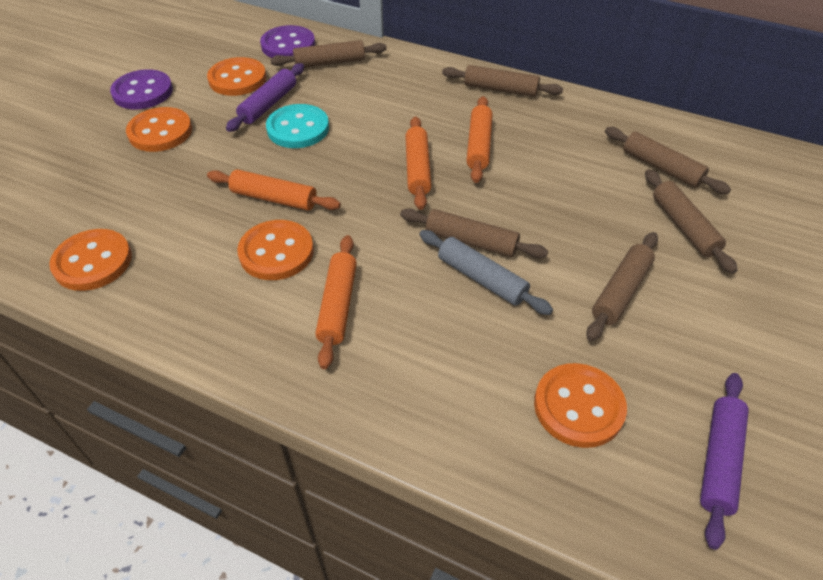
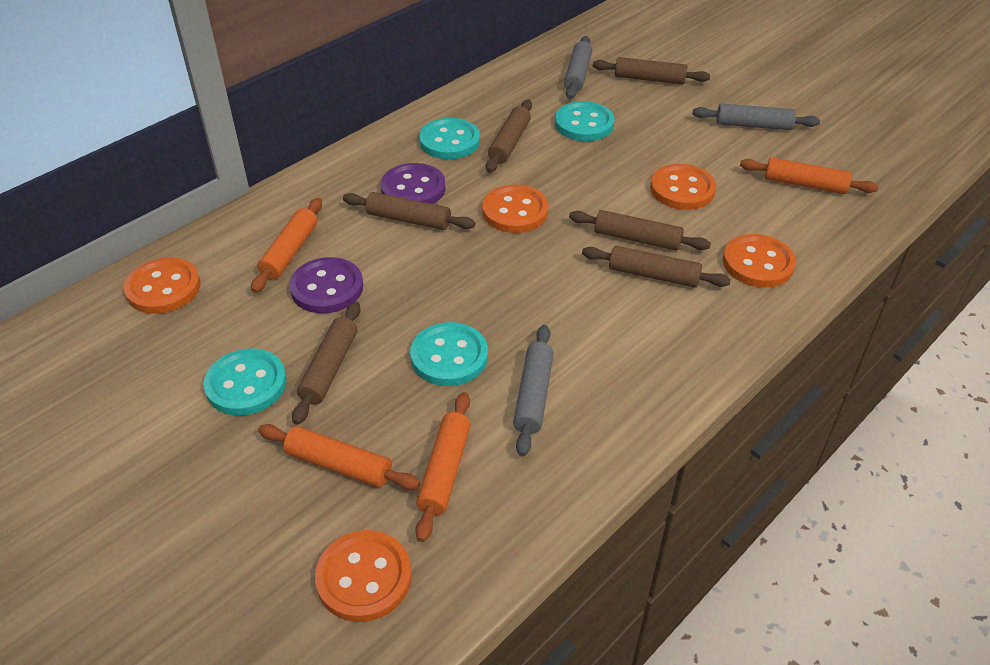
grey rolling pin: [420,230,553,315] = 1 -> [513,325,554,456] [564,36,592,99] [693,104,820,130] = 3
purple rolling pin: [226,63,304,132] [700,373,749,550] = 2 -> none = 0
turquoise button: [266,104,329,148] = 1 -> [204,349,287,415] [410,322,488,386] [419,118,480,159] [555,101,614,141] = 4

